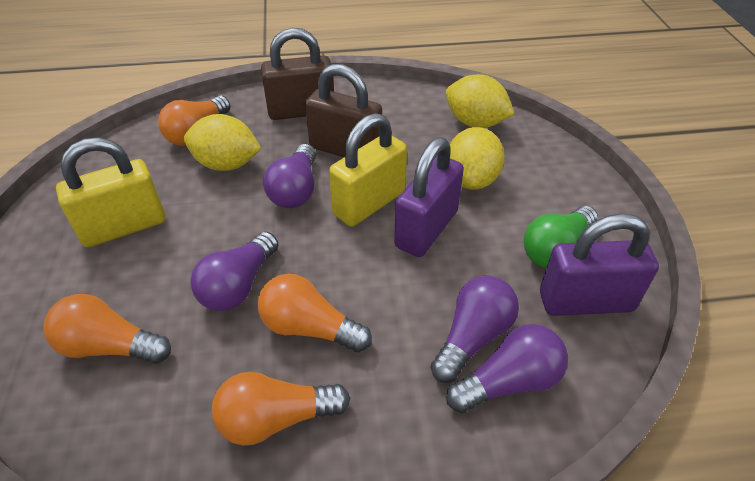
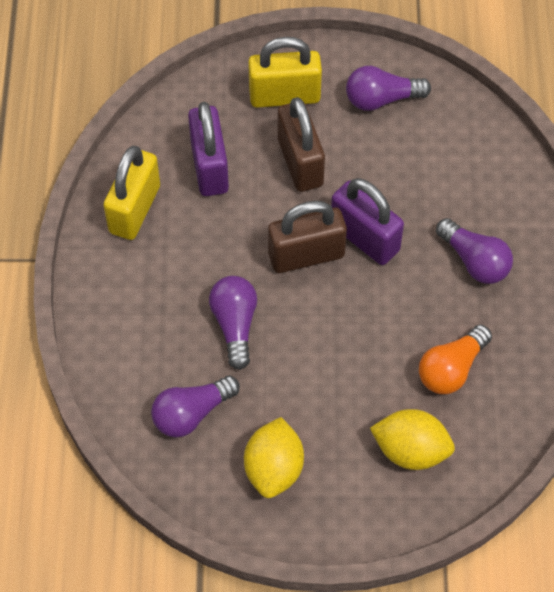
green light bulb: [524,206,598,268] = 1 -> none = 0
orange light bulb: [43,294,171,364] [158,95,230,146] [211,372,350,446] [257,274,372,352] = 4 -> [419,324,492,394] = 1
yellow lemon: [184,114,261,171] [446,74,515,128] [450,127,505,190] = 3 -> [244,417,304,498] [370,409,455,470] = 2

